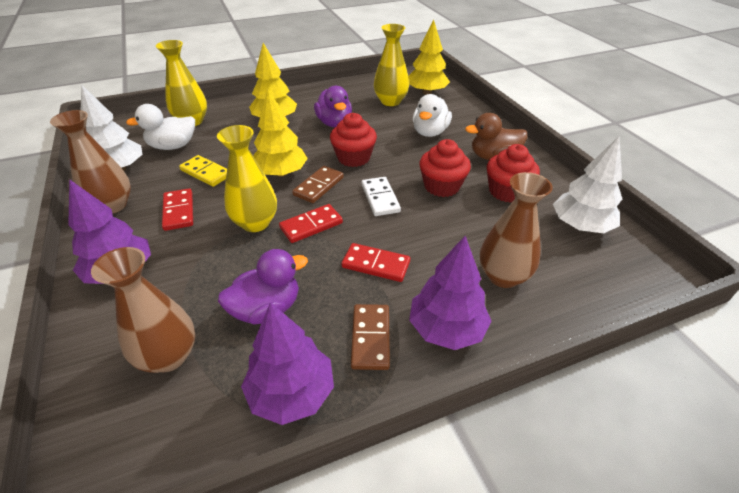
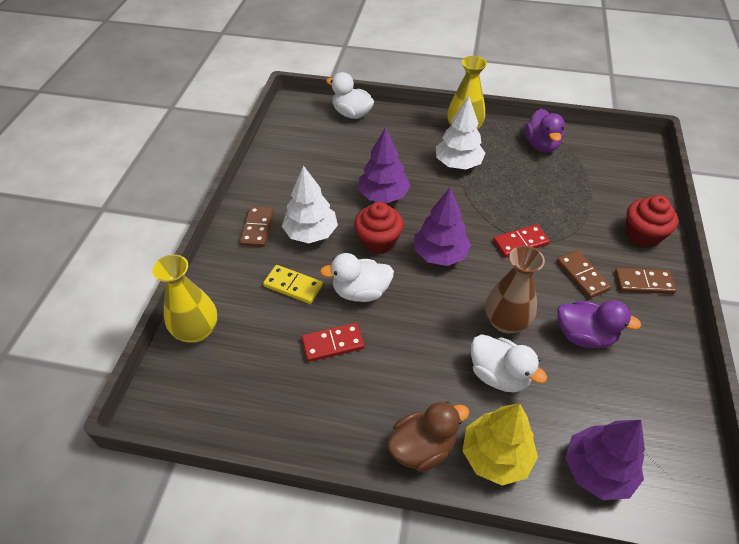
brown domino: [292,166,344,203] [351,304,390,370] = 2 -> [240,206,274,247] [556,250,612,299] [615,268,676,294] = 3
brown vase: [50,110,131,214] [91,247,195,373] [480,172,553,288] = 3 -> [485,246,545,333] = 1
red cupcake: [330,113,377,167] [419,139,471,197] [487,144,540,203] = 3 -> [354,202,404,254] [625,195,679,247] = 2
red domino: [162,189,193,231] [279,204,343,243] [342,243,410,282] = 3 -> [302,323,364,362] [493,224,550,258] = 2
white domino: [362,177,401,216] = 1 -> none = 0
white duck: [126,104,195,150] [413,94,452,137] = 2 -> [320,253,394,302] [326,72,374,119] [471,334,547,392] = 3
yellow tree: [249,43,297,117] [253,89,308,177] [408,20,450,95] = 3 -> [462,403,538,486] = 1
yellow vase: [156,40,207,126] [217,125,277,232] [374,24,409,106] = 3 -> [152,254,218,342] [447,56,487,130] = 2

